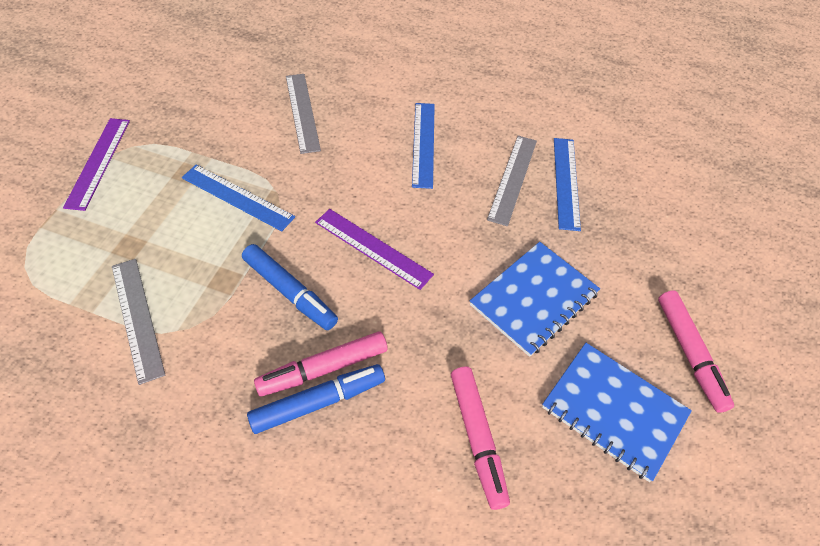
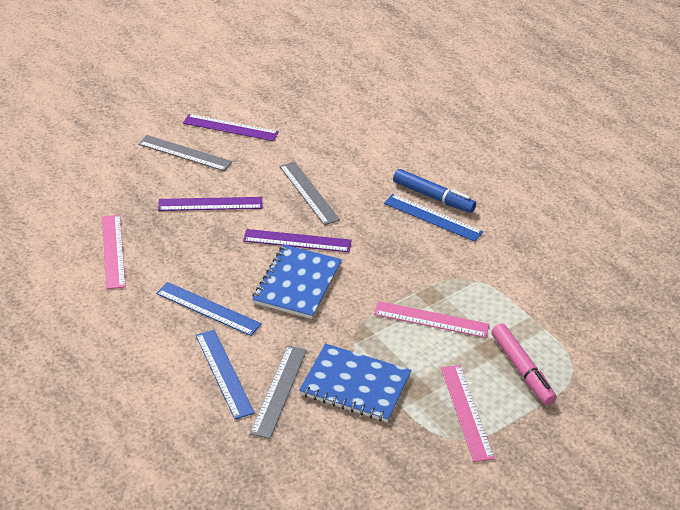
blue marker: [242,244,338,330] [247,364,385,434] = 2 -> [393,169,476,213] = 1
pink marker: [254,332,388,396] [451,366,510,510] [658,290,734,413] = 3 -> [491,323,557,405] = 1
pink ruler: none = 0 -> [102,215,126,289] [374,301,489,338] [441,365,495,462] = 3
purple ruler: [63,118,130,211] [315,209,434,290] = 2 -> [158,197,263,211] [183,114,279,141] [243,229,351,252] = 3

